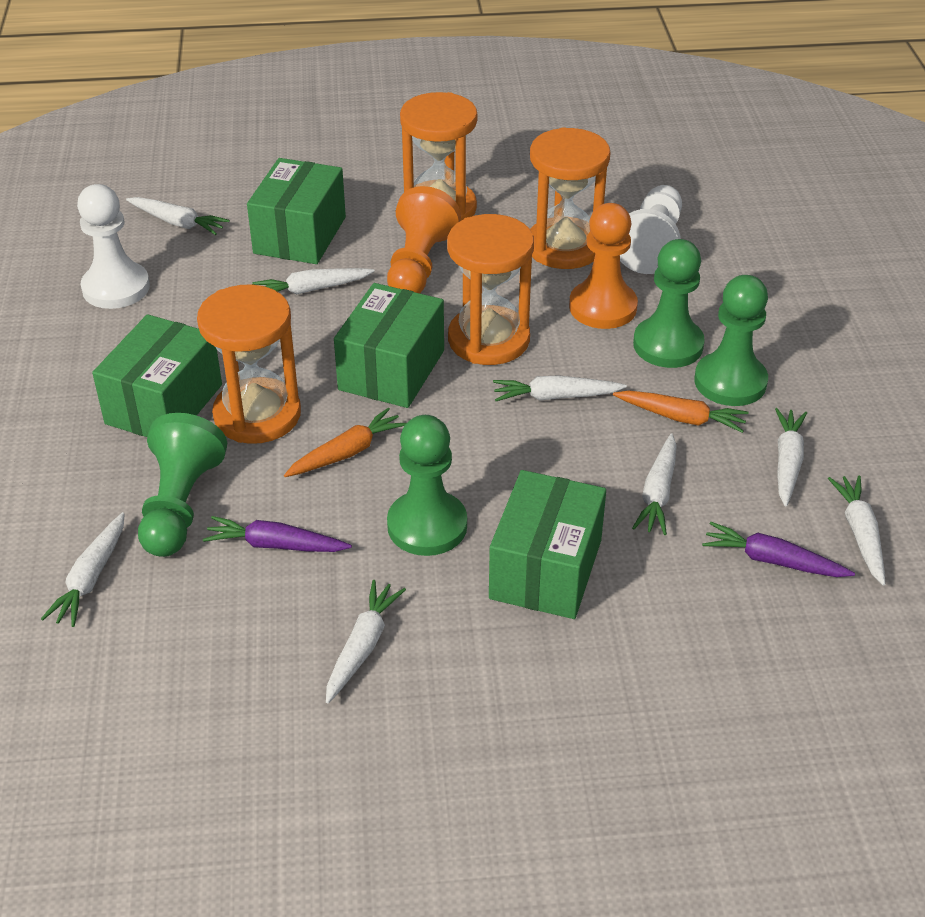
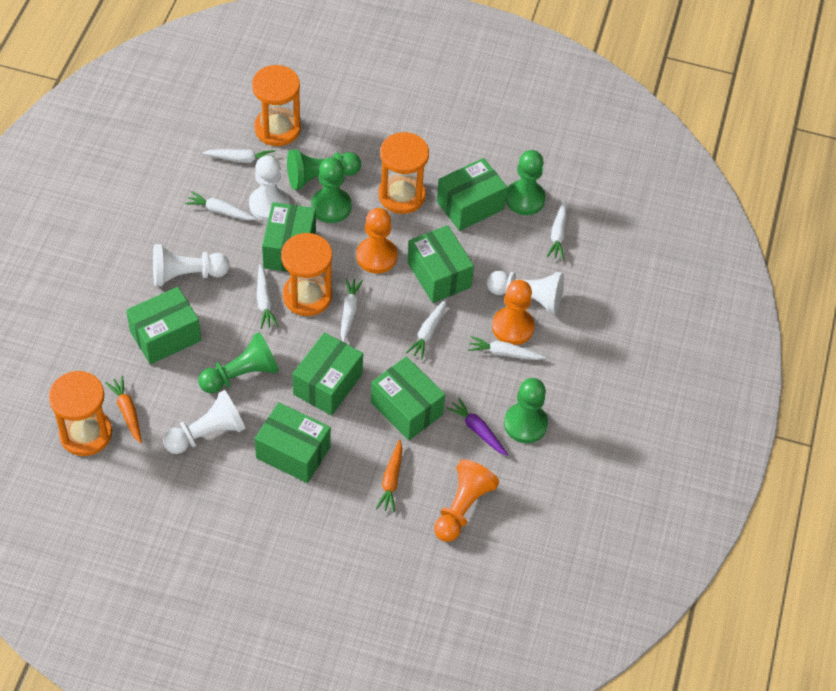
green box: [92,314,222,437] [247,158,346,264] [334,283,444,408] [489,470,606,619] = 4 -> [126,287,201,364] [255,402,331,483] [262,202,316,272] [292,332,363,416] [371,356,445,440] [407,225,474,303] [437,158,507,231] = 7
green pawn: [138,413,227,557] [387,415,467,556] [633,239,705,368] [694,275,768,406] = 4 -> [198,332,279,393] [287,149,361,190] [311,157,352,223] [504,378,548,443] [505,150,546,215] = 5
orange pawn: [387,186,461,293] [569,203,638,329] = 2 -> [356,208,398,274] [434,459,499,542] [492,280,535,345] = 3
purple carrot: [203,516,352,552] [702,522,855,577] = 2 -> [446,398,508,456] = 1
white carrot: [41,512,125,627] [126,197,230,235] [252,268,375,294] [326,580,406,704] [493,375,627,401] [632,433,677,535] [775,408,807,507] [828,476,885,586] = 8 -> [185,191,257,220] [202,149,275,163] [257,265,278,329] [341,278,363,342] [406,298,447,360] [468,336,546,360] [547,200,567,260] = 7
white pawn: [77,184,150,309] [620,185,682,274] = 2 -> [153,244,230,286] [163,390,246,454] [249,155,290,221] [487,271,564,314] = 4

